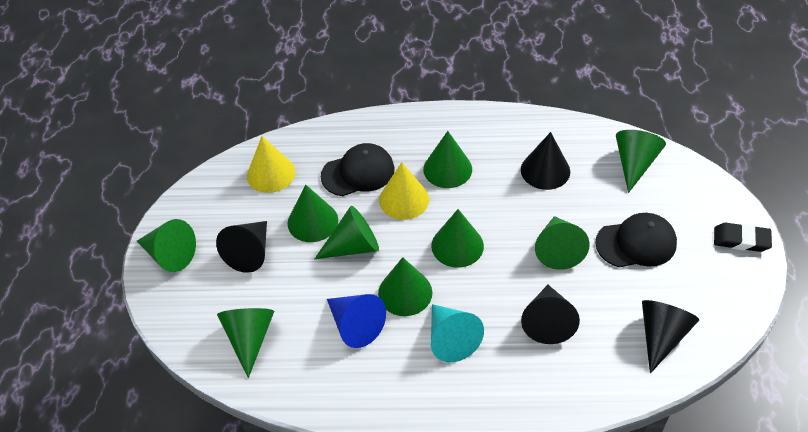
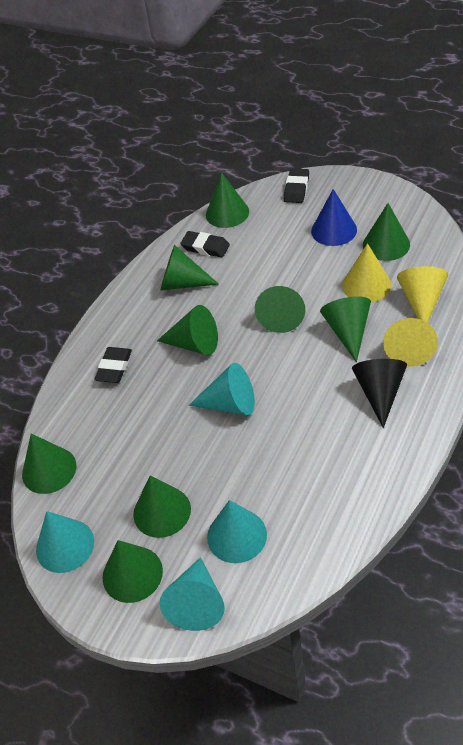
black cap: [321,143,394,196] [595,213,677,268] = 2 -> none = 0
black cone: [216,221,267,273] [521,132,570,190] [521,285,580,344] [642,300,699,374] = 4 -> [352,359,407,428] = 1
black eraser: [714,223,772,252] = 1 -> [94,347,132,383] [180,231,230,257] [284,168,309,203] = 3
turquoise cone: [431,304,484,362] = 1 -> [36,511,94,573] [159,557,225,631] [189,363,255,415] [207,500,267,563] = 4
yellow cone: [247,136,295,193] [379,162,429,220] = 2 -> [342,243,391,302] [383,318,438,367] [397,266,448,323] = 3

